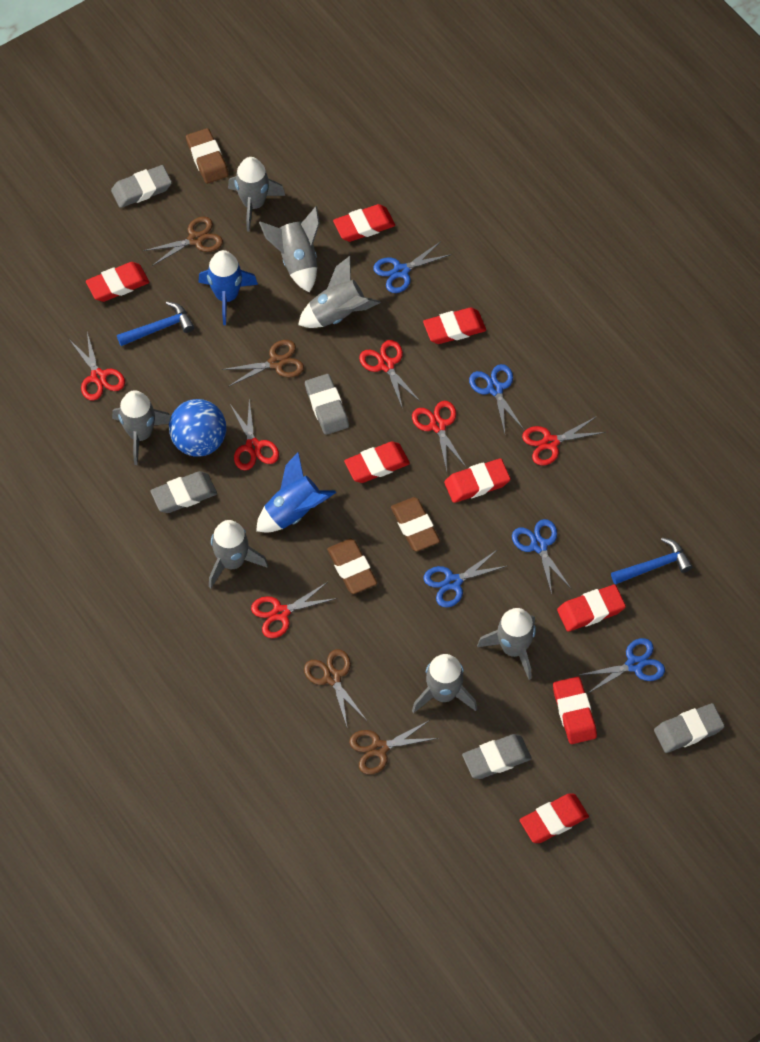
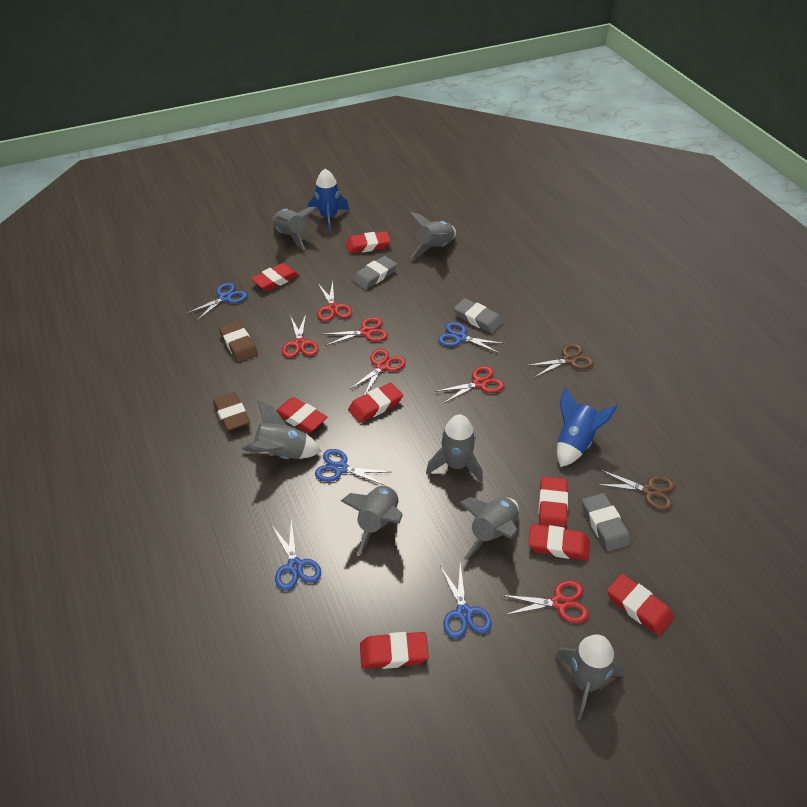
blue ball: [169,399,226,456] = 1 -> none = 0
blue hammer: [117,301,194,346] [611,538,692,585] = 2 -> none = 0
brown eraser: [186,128,229,184] [327,539,377,594] [391,497,440,552] = 3 -> [213,393,250,431] [219,321,258,362] = 2
brown scissors: [143,216,223,266] [222,340,304,387] [304,649,367,730] [349,720,438,775] = 4 -> [526,343,594,378] [596,469,675,511] = 2
grey eraser: [111,165,172,208] [150,471,217,513] [305,374,349,435] [462,734,532,779] [654,703,725,753] = 5 -> [353,256,397,289] [454,298,503,333] [582,493,631,552] = 3

